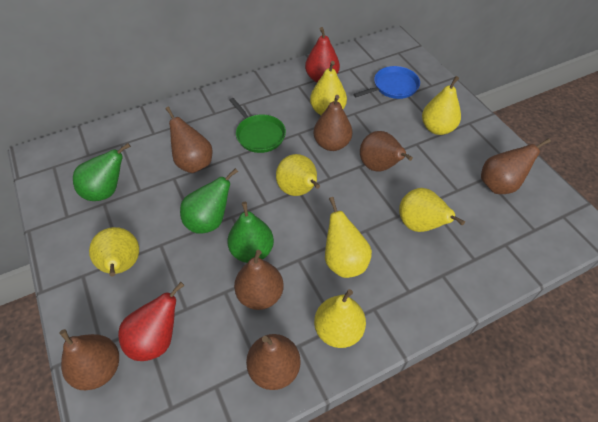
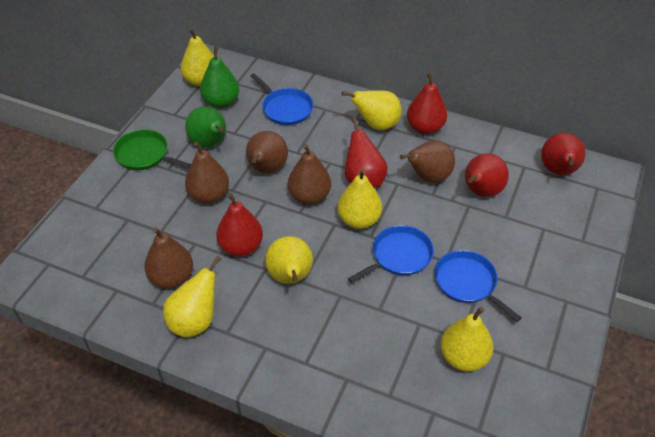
blue pan: [353,66,420,99] = 1 -> [251,73,314,125] [348,225,434,283] [434,250,521,322] = 3
brown pear: [59,329,119,390] [165,107,213,173] [234,250,284,310] [246,334,301,390] [314,95,353,151] [360,131,413,171] [481,138,551,194] = 7 -> [144,227,193,288] [185,142,229,203] [246,131,288,173] [288,144,331,205] [400,140,455,183] = 5
green pear: [73,143,131,201] [180,168,238,234] [227,202,274,263] = 3 -> [185,106,226,148] [200,47,239,108] = 2
red pear: [118,282,185,361] [305,27,340,82] = 2 -> [216,193,263,256] [345,117,388,188] [407,72,447,134] [465,154,509,197] [541,133,586,175] = 5
yellow pear: [89,227,139,276] [276,154,320,196] [310,61,347,115] [314,289,366,348] [325,197,372,278] [399,188,465,232] [422,76,461,135] = 7 -> [163,256,221,338] [181,28,214,87] [265,236,313,284] [337,169,382,229] [342,91,402,130] [440,307,493,372] = 6

